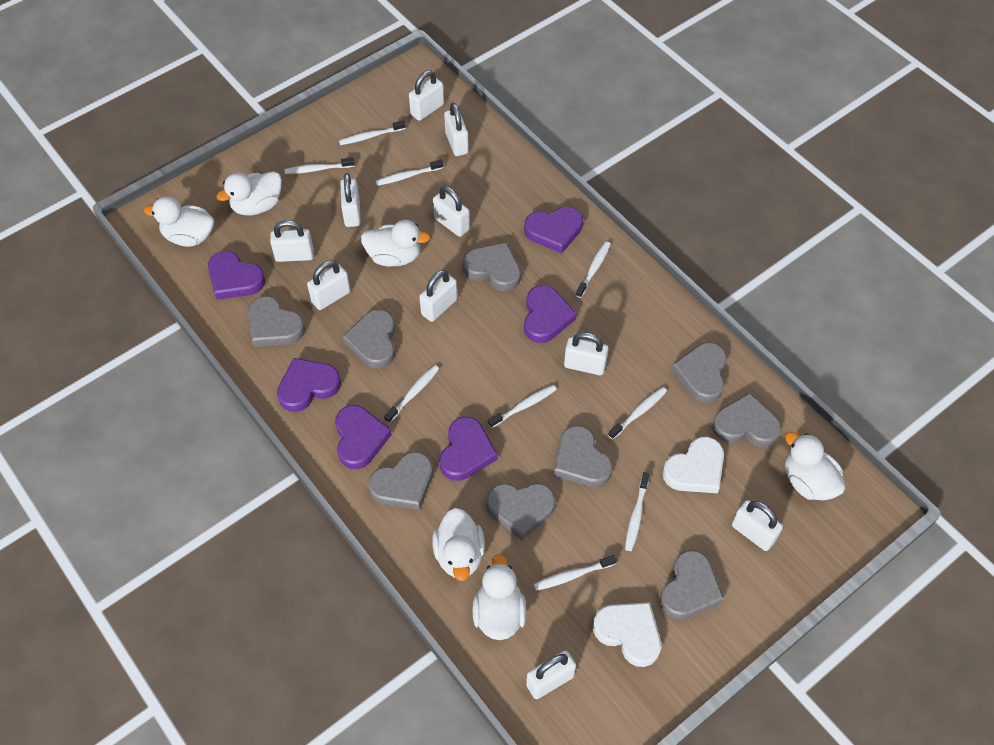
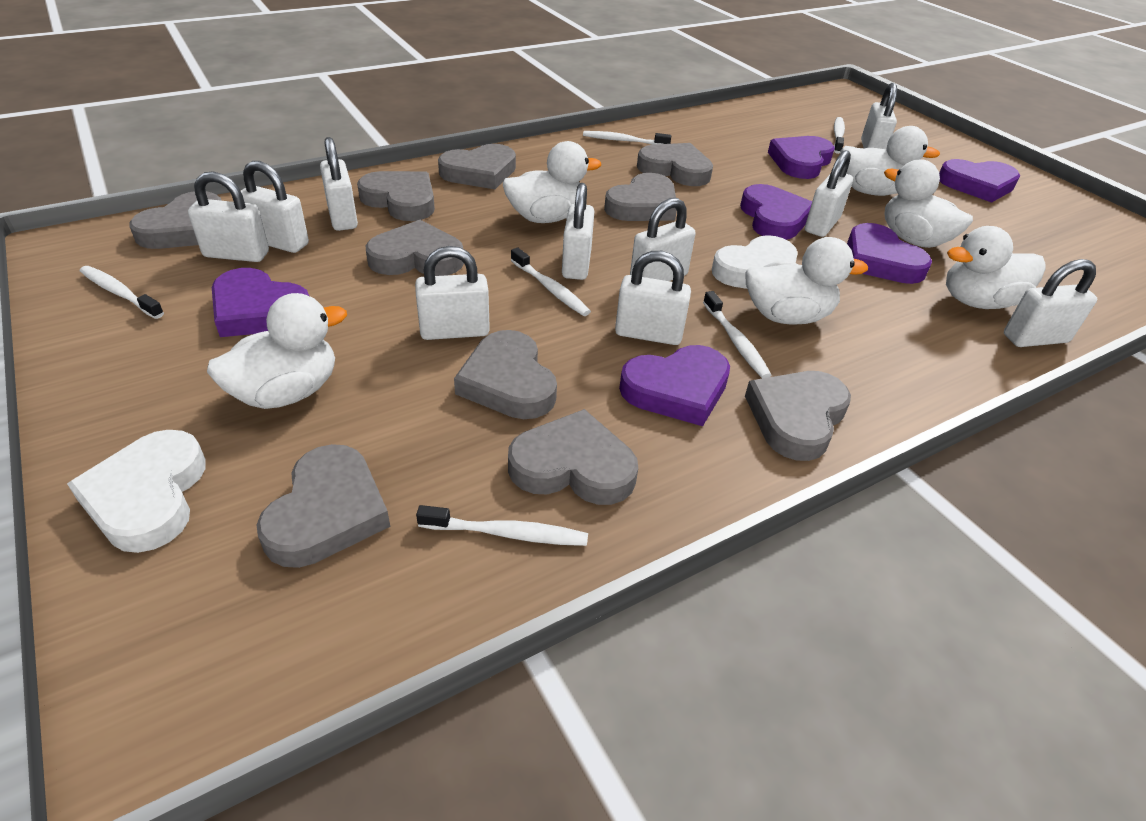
grey heart: [248,296,305,347] [342,309,395,369] [368,452,433,510] [463,242,521,291] [486,483,556,540] [554,426,613,487] [660,550,724,620] [671,343,727,403] [712,393,781,447] = 9 -> [129,191,222,249] [257,444,390,568] [357,171,435,221] [366,220,464,276] [438,144,516,189] [454,330,557,419] [508,409,638,505] [604,173,677,221] [637,143,713,186] [745,371,851,461] = 10
white toothbrush: [284,158,354,174] [339,120,406,145] [375,159,443,186] [384,365,439,423] [488,385,557,428] [534,555,617,591] [576,241,611,298] [608,387,667,439] [625,472,650,551] = 9 -> [80,266,164,319] [416,505,588,546] [511,248,591,316] [583,131,671,145] [703,291,772,379] [834,117,845,154] = 6

